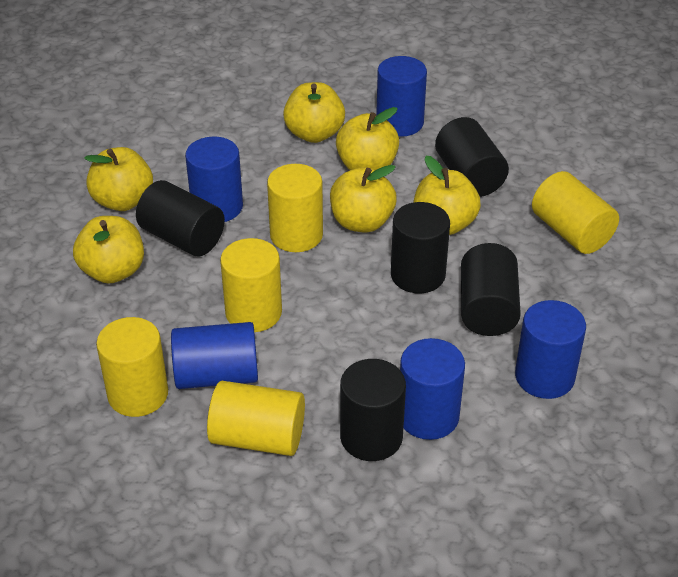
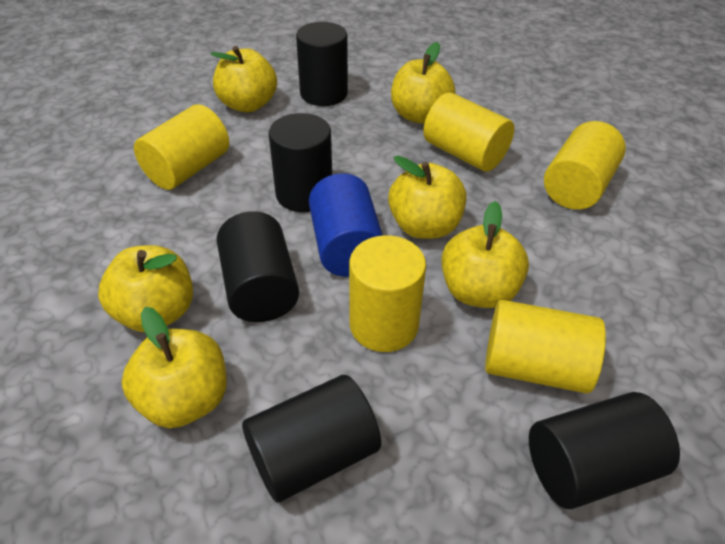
blue cylinder: [171,322,258,389] [185,137,243,222] [376,56,427,137] [400,338,465,440] [515,300,586,399] = 5 -> [309,173,383,277] = 1

